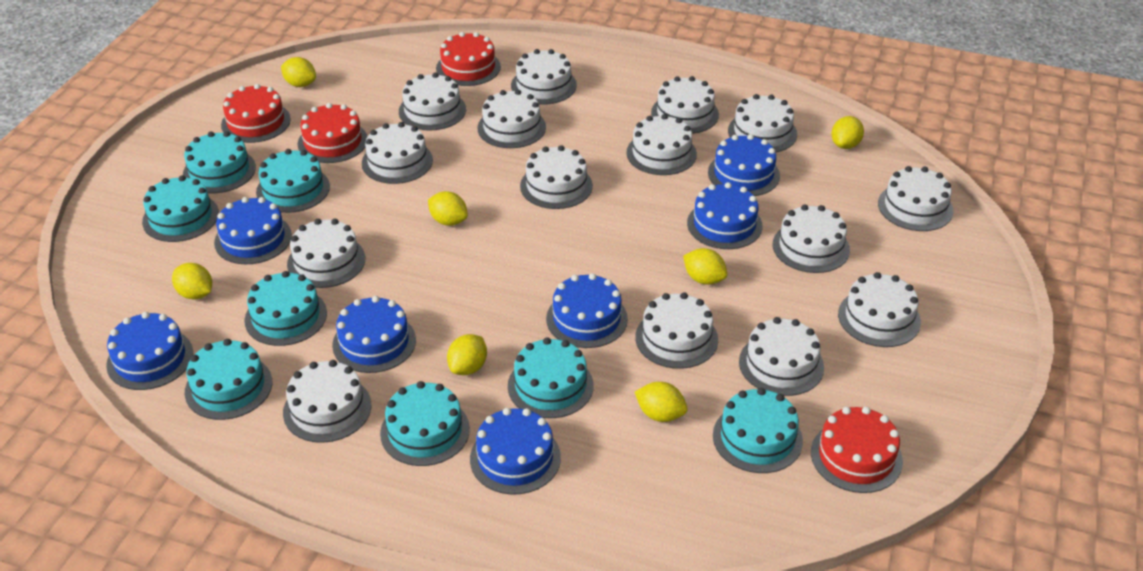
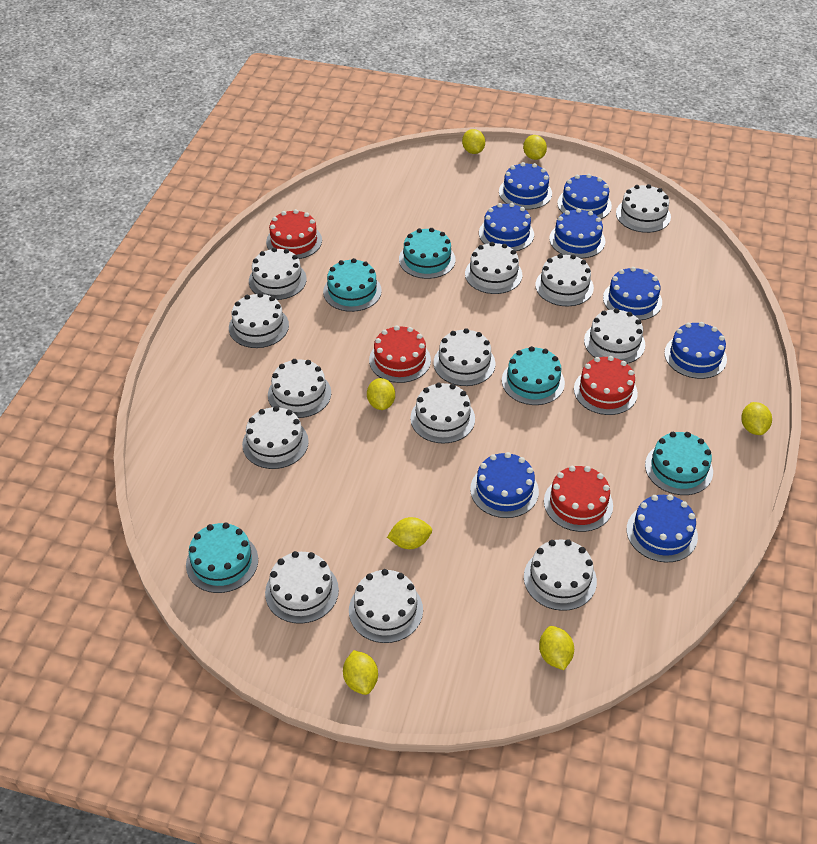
blue cake: [106,312,193,390] [214,197,292,264] [332,296,416,373] [470,408,561,495] [546,273,628,348] [687,182,763,249] [708,134,780,196] = 7 -> [470,452,539,518] [479,203,534,251] [499,162,552,210] [549,208,605,258] [557,174,612,219] [603,267,662,320] [627,494,698,562] [664,322,727,379] = 8
turquoise cake: [142,175,219,242] [183,131,256,193] [185,339,272,420] [245,271,327,346] [256,149,330,213] [380,381,470,466] [508,338,594,418] [713,388,803,473] = 8 -> [186,522,258,593] [323,258,382,312] [399,228,455,279] [502,346,565,405] [645,432,713,495] = 5
white cake: [283,360,371,443] [287,219,365,288] [362,122,433,184] [399,73,466,131] [477,90,546,148] [511,49,577,105] [520,145,593,209] [626,114,697,175] [635,292,718,369] [651,76,719,134] [728,94,797,152] [739,317,824,396] [773,204,850,273] [838,272,921,347] [878,166,953,231] = 15 -> [229,293,289,348] [242,406,309,469] [249,247,307,300] [265,551,339,624] [268,359,331,418] [349,569,423,643] [410,382,475,444] [434,328,495,386] [465,242,522,294] [524,539,597,611] [535,254,594,306] [584,308,645,364] [616,184,671,233] = 13

